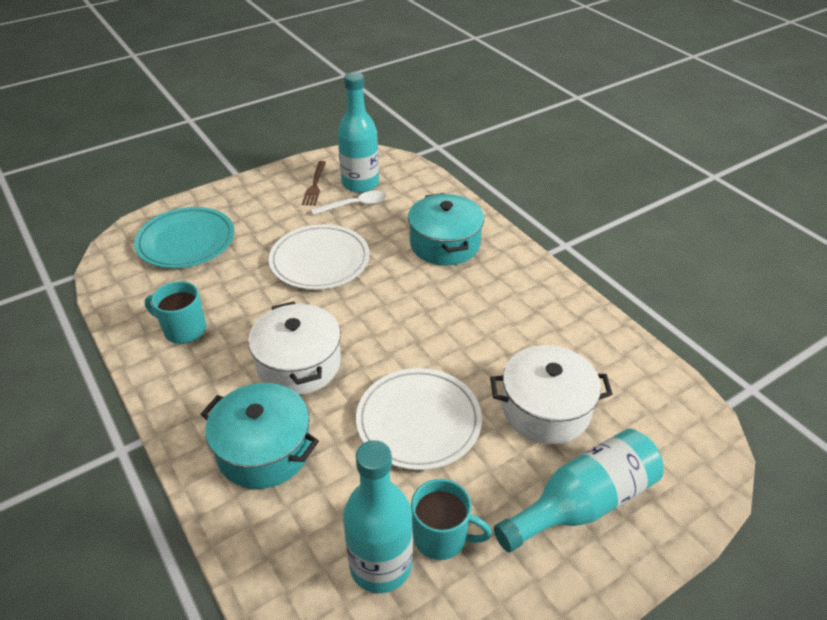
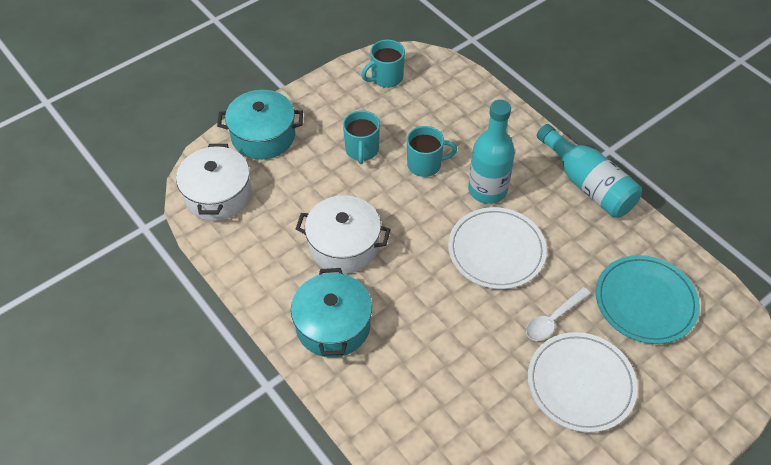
brown fork: [302,161,326,206] = 1 -> none = 0
turquoise bottle: [338,72,379,193] [343,440,413,593] [494,429,664,552] = 3 -> [468,100,515,204] [537,124,642,218] = 2
turquoise mug: [145,281,206,344] [411,479,492,560] = 2 -> [343,110,380,164] [362,40,405,88] [407,126,457,177] = 3

